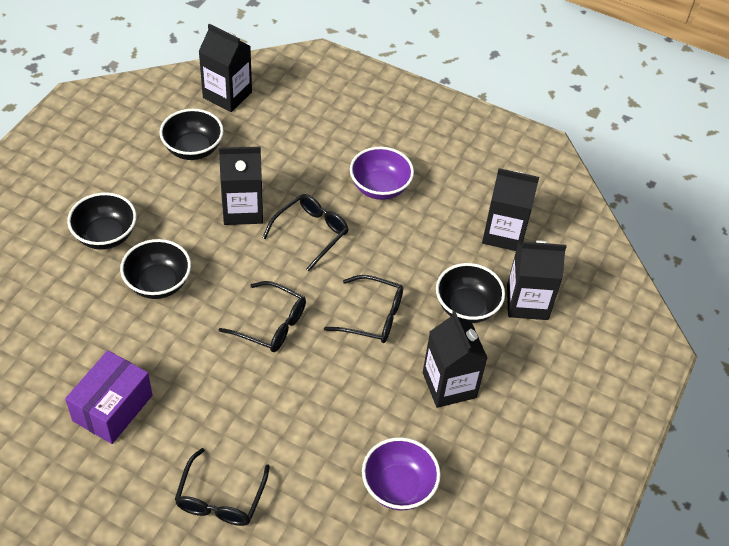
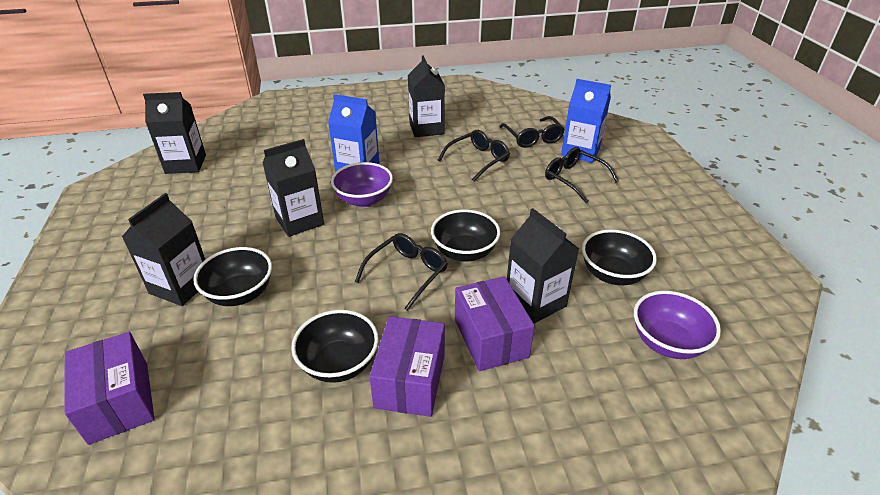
blue carton: none = 0 -> [328,94,379,172] [561,79,611,163] = 2
purple box: [65,350,152,444] = 1 -> [64,332,155,445] [369,316,445,417] [455,276,535,371] = 3

